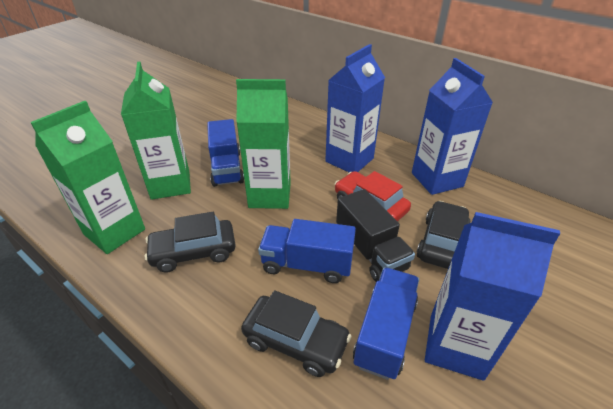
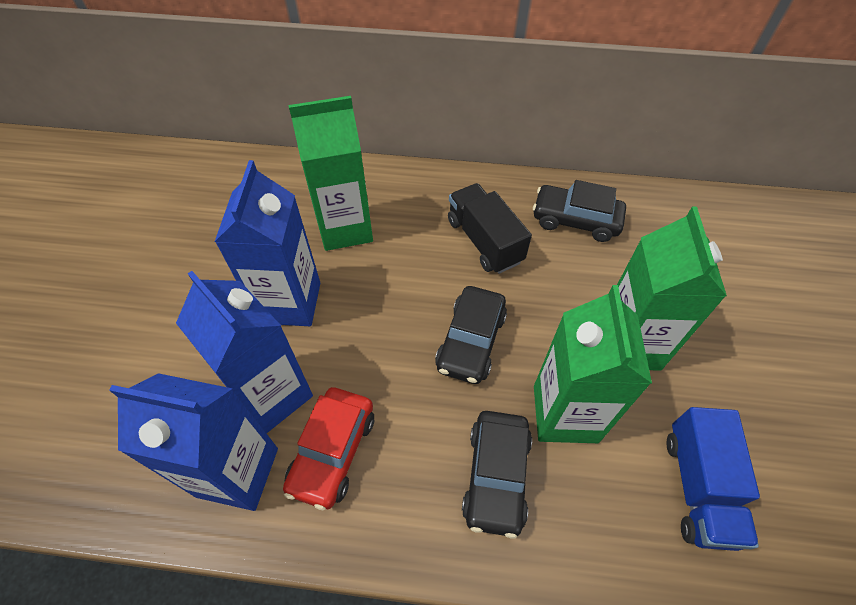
blue truck: [207,119,244,187] [258,219,356,283] [353,267,419,380] = 3 -> [666,407,760,551] = 1

